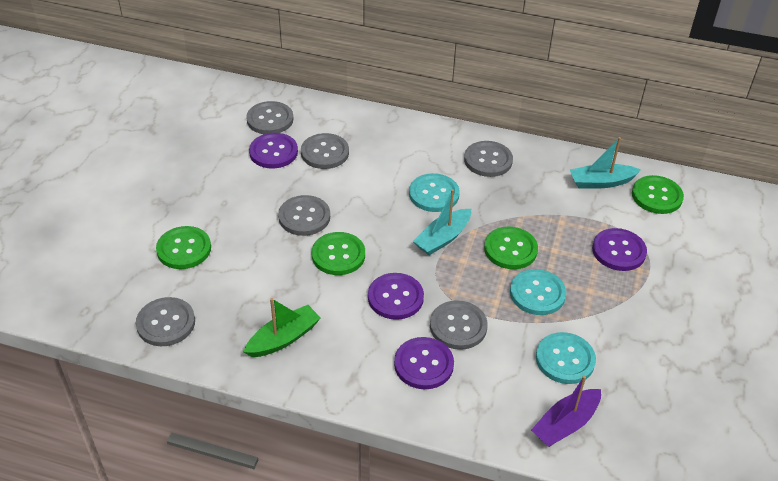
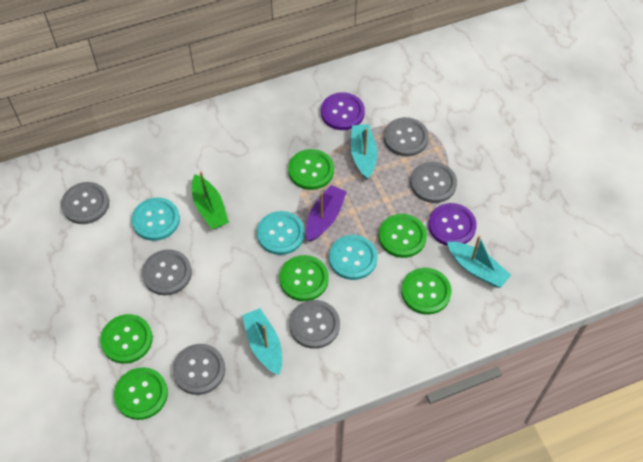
green button: [156,226,211,269] [311,232,365,275] [484,227,538,269] [632,175,684,214] = 4 -> [100,314,153,364] [114,367,168,420] [279,255,329,301] [288,149,334,190] [379,214,427,258] [401,268,451,315] = 6
purple button: [249,133,298,168] [368,273,424,320] [394,337,454,389] [592,228,647,271] = 4 -> [321,92,365,130] [428,203,477,246] = 2
turquoise boat: [413,189,471,255] [570,137,641,189] = 2 -> [242,308,282,375] [351,124,377,179] [447,235,511,288] = 3

